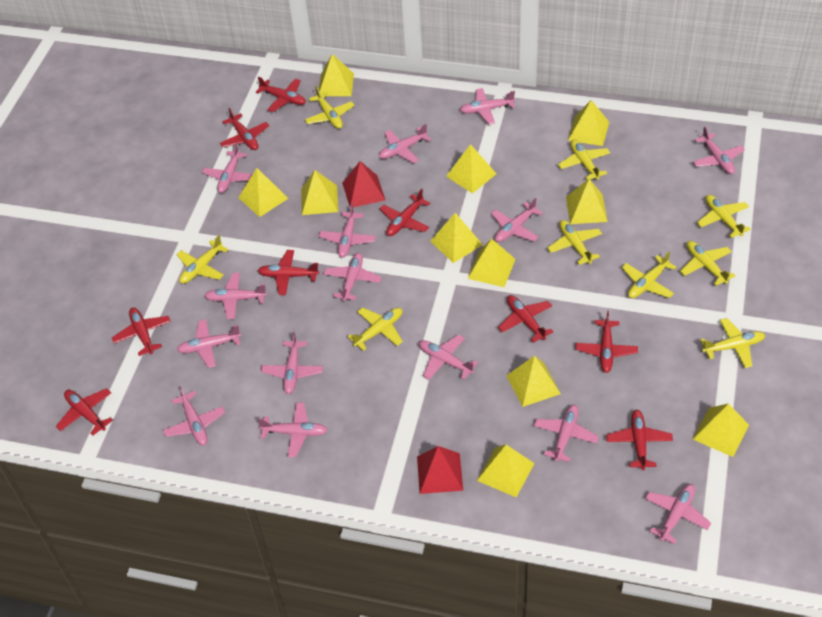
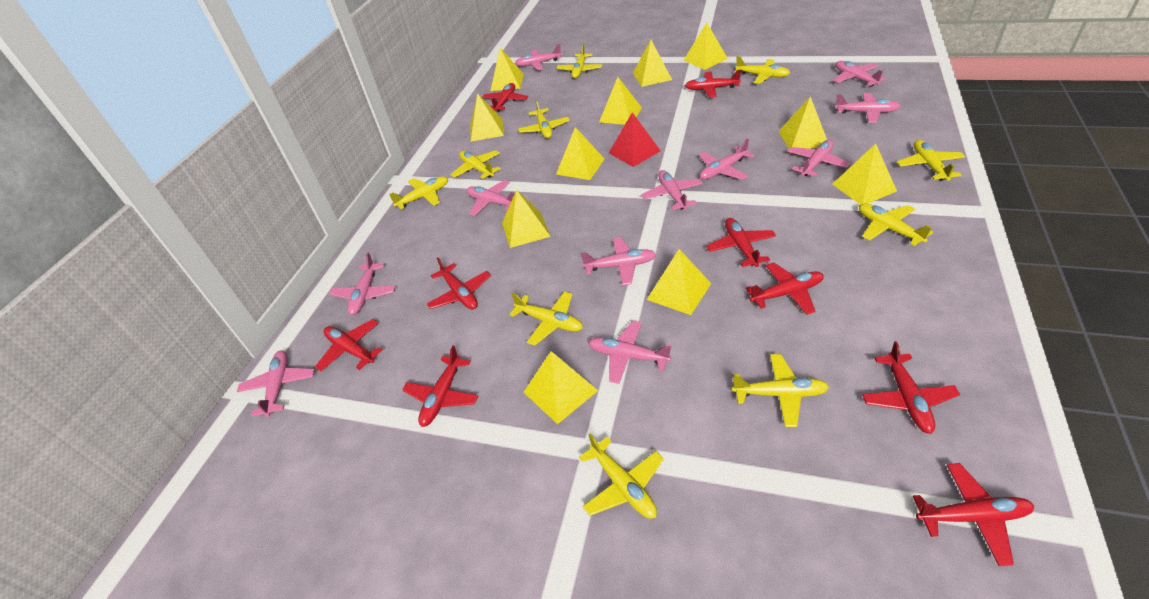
pink plane: [163,386,225,445] [177,319,241,368] [202,143,253,193] [204,273,267,319] [258,402,328,457] [261,332,323,394] [319,203,376,258] [323,253,382,301] [379,124,431,163] [419,335,478,380] [460,88,515,124] [491,197,543,242] [534,405,599,462] [645,484,711,544] [693,126,745,174] = 15 -> [237,350,315,417] [329,252,396,315] [467,180,515,216] [515,44,562,70] [581,237,656,285] [588,321,672,384] [641,170,703,210] [699,139,755,180] [787,139,850,176] [833,61,886,87] [835,93,901,123] = 11
red pyramid: [342,161,385,208] [417,446,463,494] = 2 -> [609,112,661,167] = 1
yellow plane: [177,235,228,284] [305,86,355,129] [347,307,403,351] [547,220,602,265] [558,140,610,180] [622,251,676,298] [680,241,735,286] [697,195,751,238] [700,318,765,368] = 9 -> [389,176,448,209] [450,150,501,179] [509,291,583,346] [518,100,570,138] [556,44,602,78] [579,433,664,519] [732,354,829,427] [735,56,790,84] [859,203,933,246] [897,140,965,181] = 10

